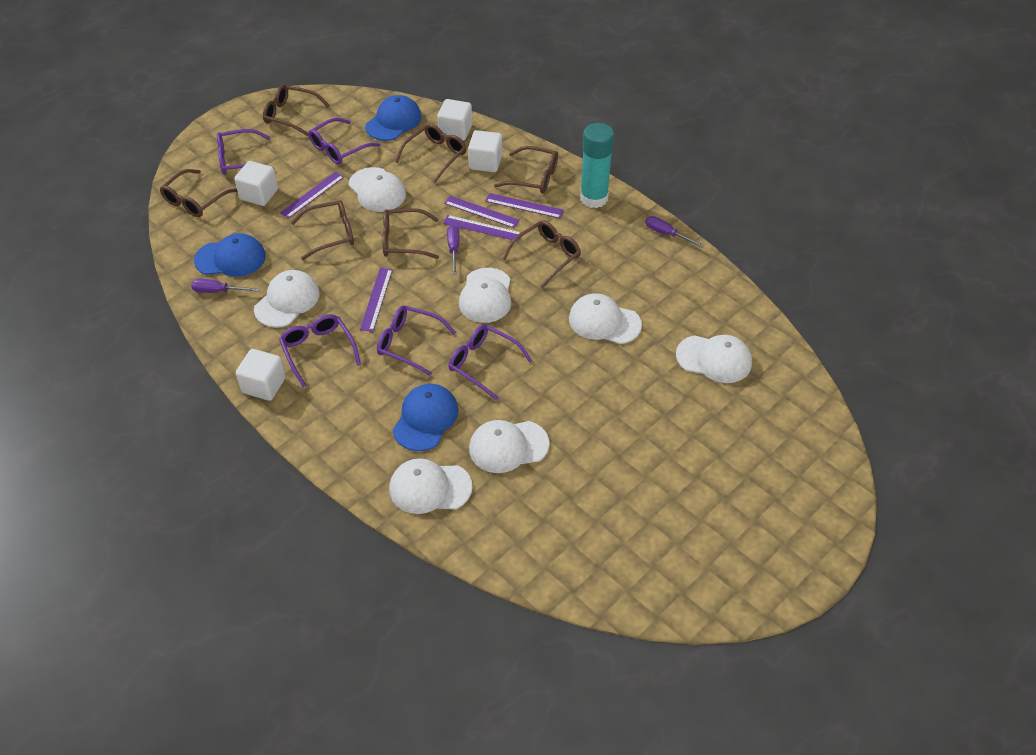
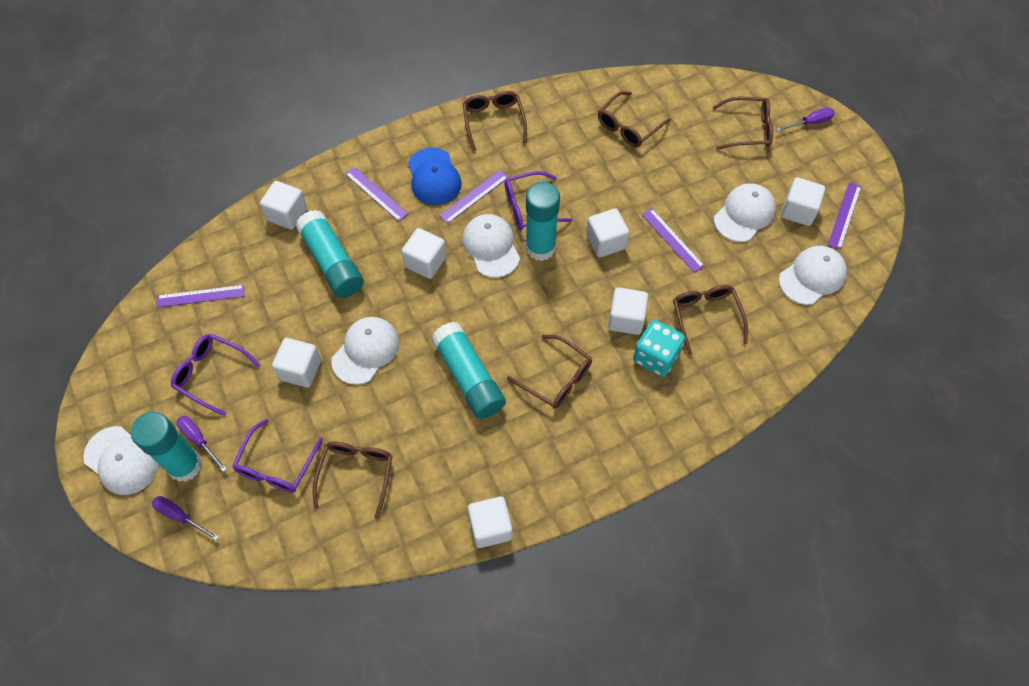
blue cap: [194,233,266,277] [365,95,421,141] [393,384,458,451] = 3 -> [408,148,462,205] = 1
brown glasses: [159,169,237,217] [263,84,330,136] [291,200,354,260] [382,208,439,259] [395,124,467,183] [494,146,558,193] [502,220,581,288] = 7 -> [312,441,393,519] [463,91,527,151] [507,335,592,409] [598,91,671,147] [673,285,748,355] [713,97,773,150] = 6
purple glasses: [217,129,275,174] [279,314,361,387] [308,118,380,165] [377,306,456,376] [449,325,532,400] = 5 -> [171,334,261,416] [232,419,323,493] [504,171,572,230] = 3
turquoise dice: none = 0 -> [633,320,685,377] = 1
turquoise glue stick: [580,123,614,208] = 1 -> [131,412,202,482] [295,210,364,298] [431,322,506,419] [526,182,560,261] = 4
white cap: [254,270,320,327] [349,167,406,212] [389,458,473,514] [459,268,511,323] [469,420,550,473] [569,293,642,344] [676,335,752,383] = 7 -> [83,426,159,495] [331,317,399,385] [462,214,520,278] [714,183,776,242] [779,246,847,305] = 5
white cube: [234,161,278,206] [236,349,286,401] [437,99,472,141] [468,130,502,172] = 4 -> [260,181,307,230] [272,338,321,388] [402,228,447,279] [468,496,512,548] [586,208,629,257] [608,287,649,335] [781,178,825,226] = 7

